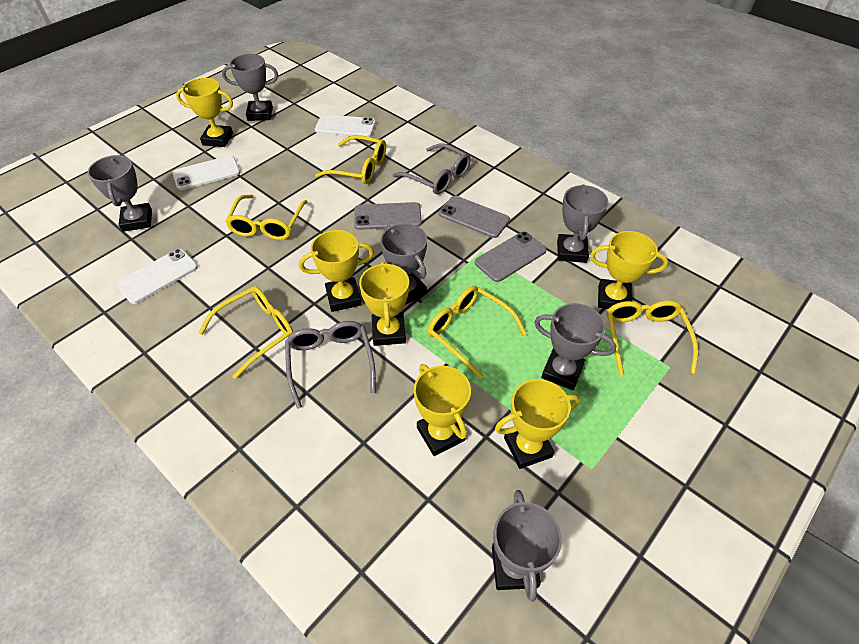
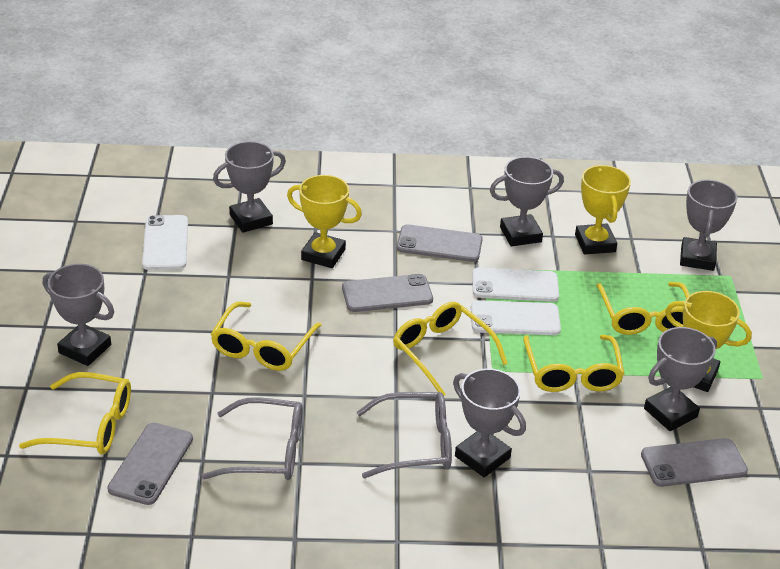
grey phone: [354,202,422,230] [439,196,510,238] [475,232,547,282] = 3 -> [107,423,193,505] [342,274,433,312] [397,224,483,262] [641,438,748,487] = 4
yellow trophy: [176,78,233,147] [299,230,374,312] [359,261,409,346] [414,364,471,456] [495,379,579,469] [590,231,668,309] = 6 -> [287,175,362,268] [575,165,631,254] [665,291,752,392] = 3

